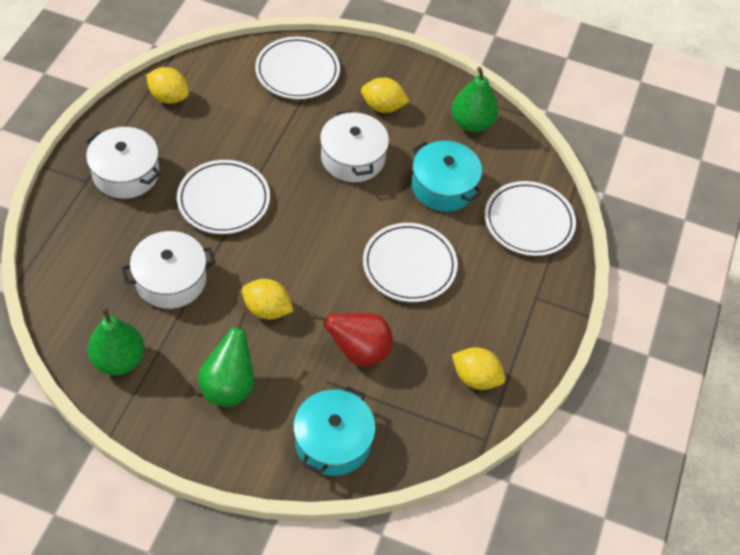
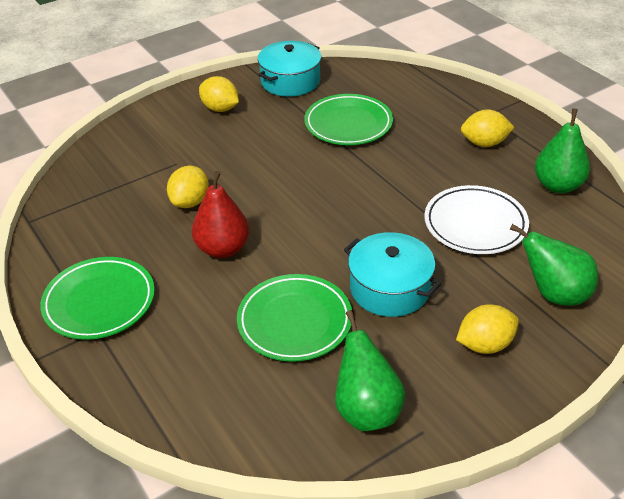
green plate: none = 0 -> [40,257,155,340] [237,274,352,362] [304,94,393,145] = 3
white plate: [177,160,270,234] [255,36,340,99] [363,223,458,302] [485,181,576,256] = 4 -> [424,185,529,254] = 1
white pot: [86,127,161,199] [121,231,215,309] [320,110,389,182] = 3 -> none = 0

